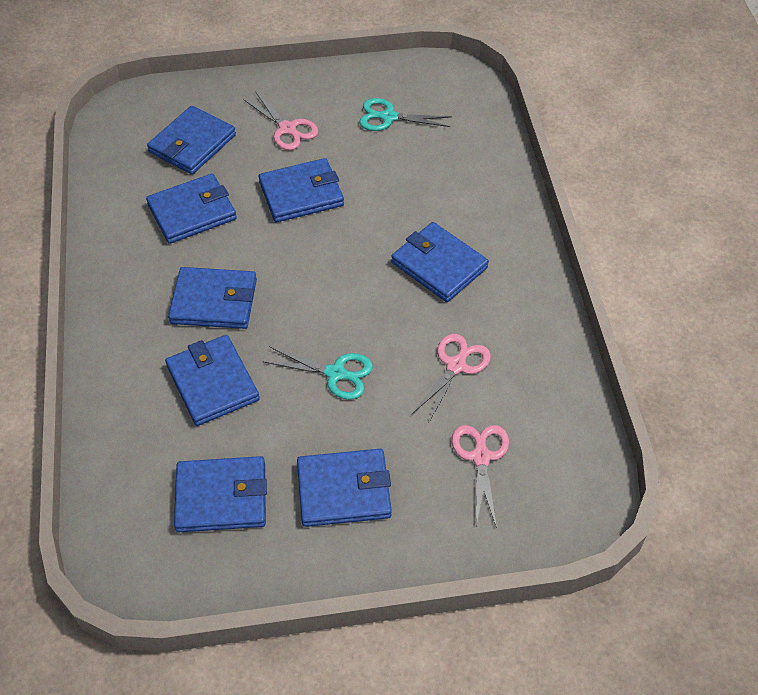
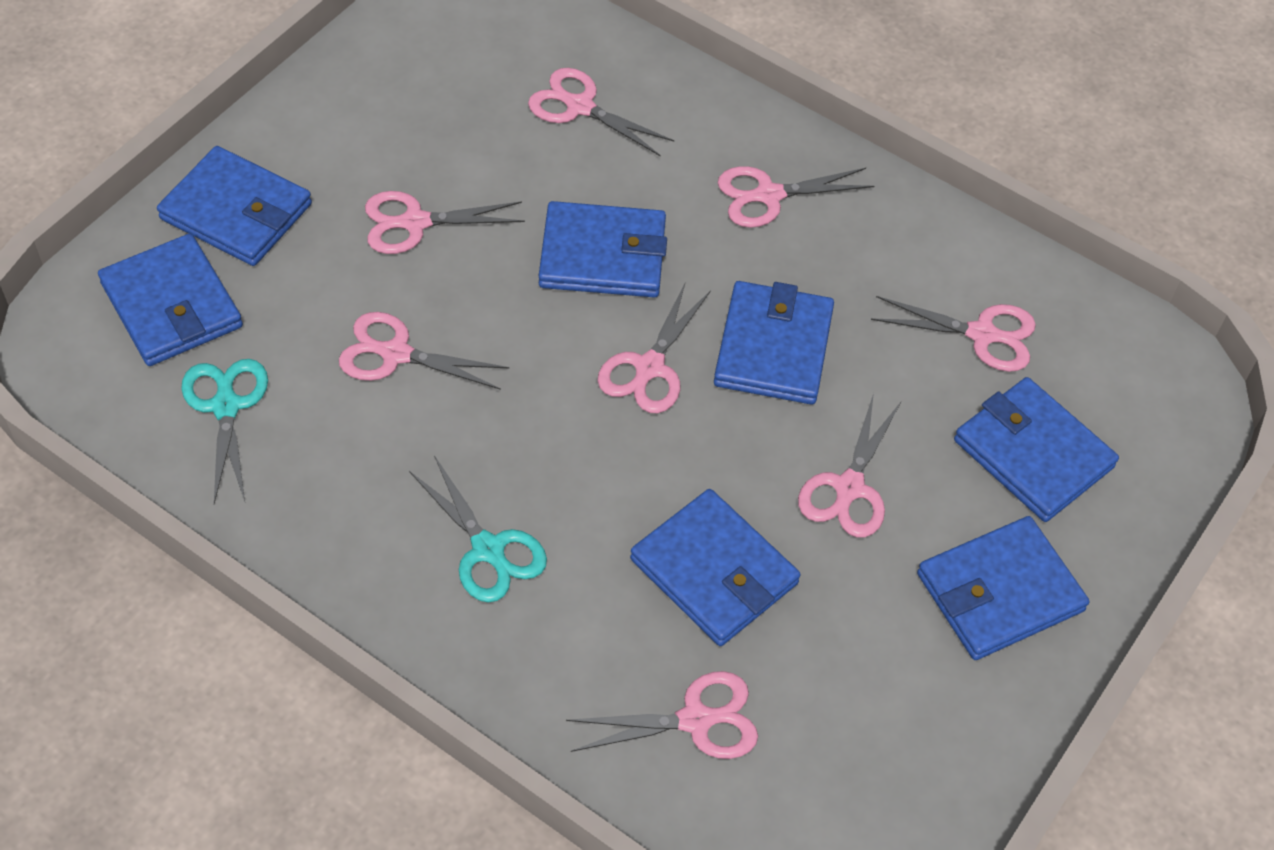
blue wallet: [146,173,237,244] [147,106,236,175] [165,335,260,426] [168,267,257,329] [174,456,267,532] [259,158,344,222] [297,449,392,527] [391,222,489,302] = 8 -> [98,234,243,366] [157,146,312,266] [539,201,667,298] [630,489,801,646] [714,281,834,405] [917,516,1089,660] [954,377,1119,522] = 7
pink scissors: [243,91,318,150] [411,334,491,424] [452,425,509,528] = 3 -> [339,312,509,390] [365,191,525,254] [528,68,674,156] [566,671,758,759] [597,281,711,413] [718,166,874,228] [798,393,901,538] [871,296,1036,372] = 8

